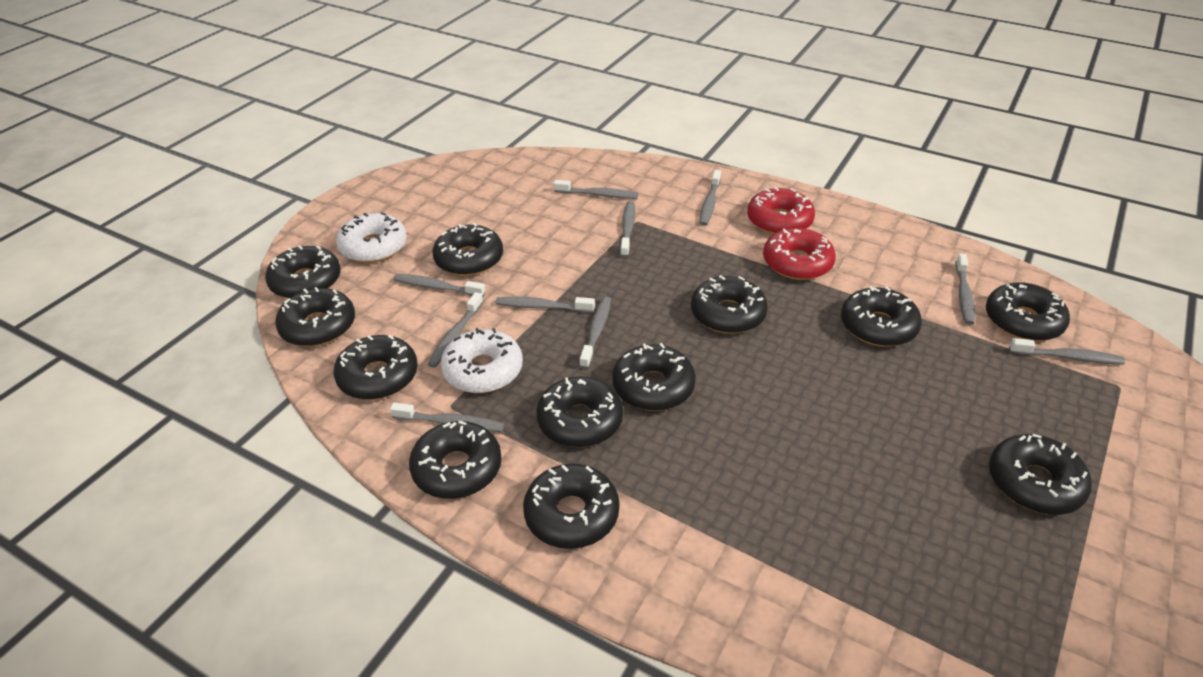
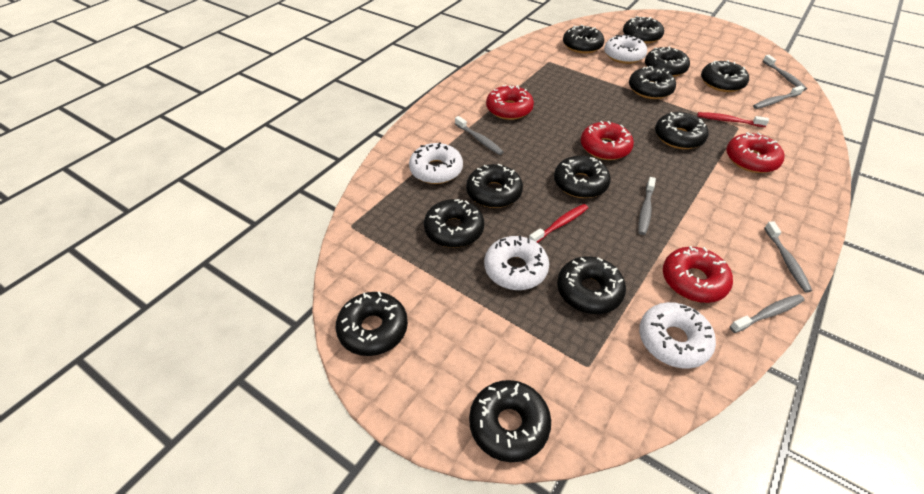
grey toothbrush: [390,403,505,432] [393,274,485,298] [427,292,483,368] [496,297,595,313] [554,180,638,199] [580,296,611,369] [620,201,635,257] [700,170,721,226] [955,254,975,325] [1009,338,1125,365] = 10 -> [455,116,504,155] [638,177,656,235] [730,294,804,333] [753,86,804,109] [763,55,807,91] [764,221,812,293] = 6
red donut: [747,187,815,234] [763,228,836,280] = 2 -> [486,85,534,120] [581,121,634,160] [663,246,733,303] [726,132,784,173] = 4
red toothbrush: none = 0 -> [529,204,588,243] [697,112,769,127] = 2
white donut: [336,212,407,263] [441,328,523,393] = 2 -> [409,142,463,184] [484,236,549,290] [604,34,647,64] [639,302,716,369] = 4

